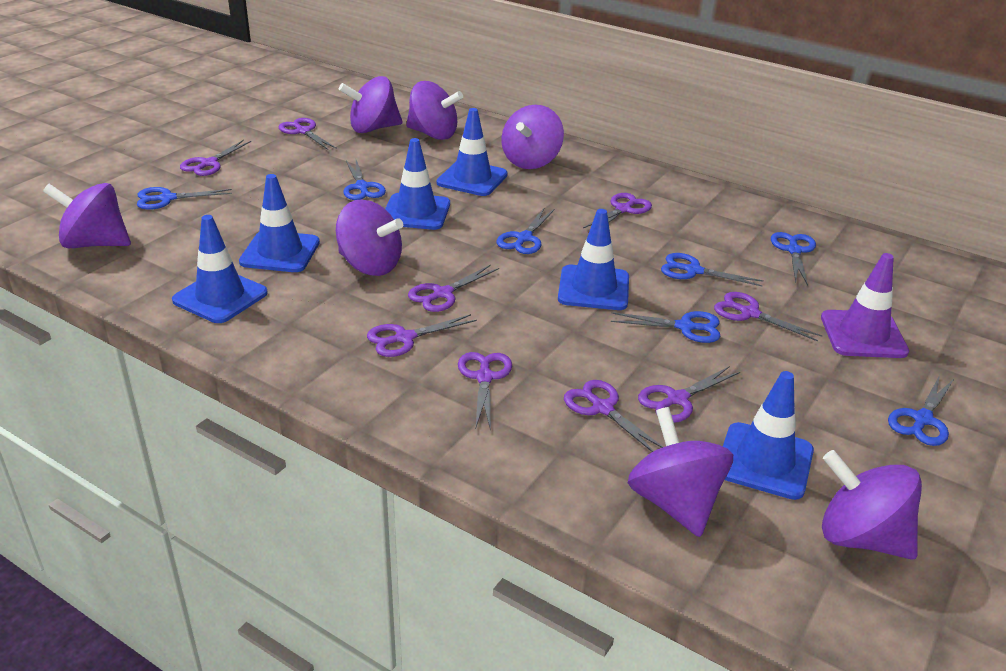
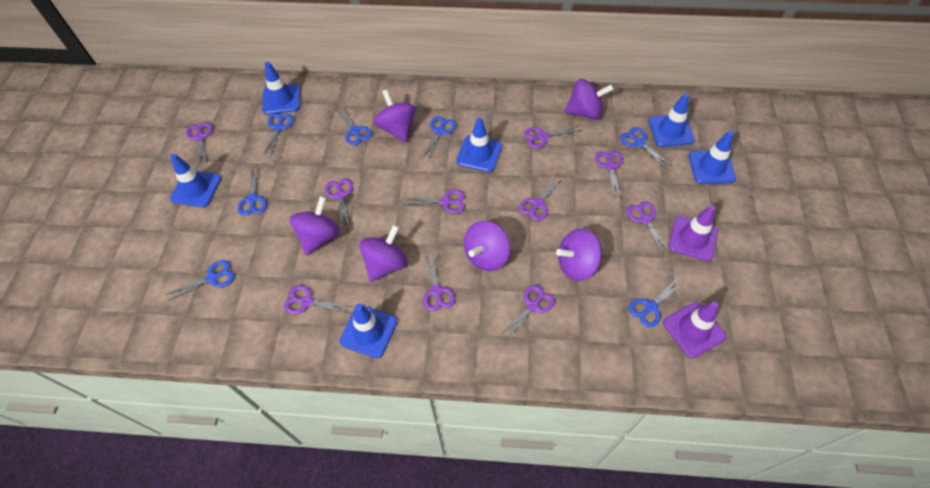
purple scissors: [180,140,251,176] [279,118,337,150] [367,314,477,357] [408,265,499,312] [458,352,512,431] [564,380,663,452] [583,193,652,228] [638,366,740,423] [714,292,822,341] = 9 -> [186,122,213,167] [284,285,352,314] [325,179,353,228] [404,189,465,214] [423,254,455,311] [500,285,555,340] [519,175,563,221] [524,126,581,148] [595,151,623,198] [627,201,670,256] = 10
purple spinning top: [43,183,131,248] [336,199,403,276] [339,76,403,133] [406,81,463,140] [502,105,564,169] [628,407,733,537] [822,450,922,560] = 7 -> [290,196,340,255] [359,225,408,282] [374,90,416,143] [464,221,510,271] [556,228,602,281] [564,79,614,120] = 6
purple traffic cone: [821,253,909,358] = 1 -> [663,301,726,358] [668,205,718,262] = 2

